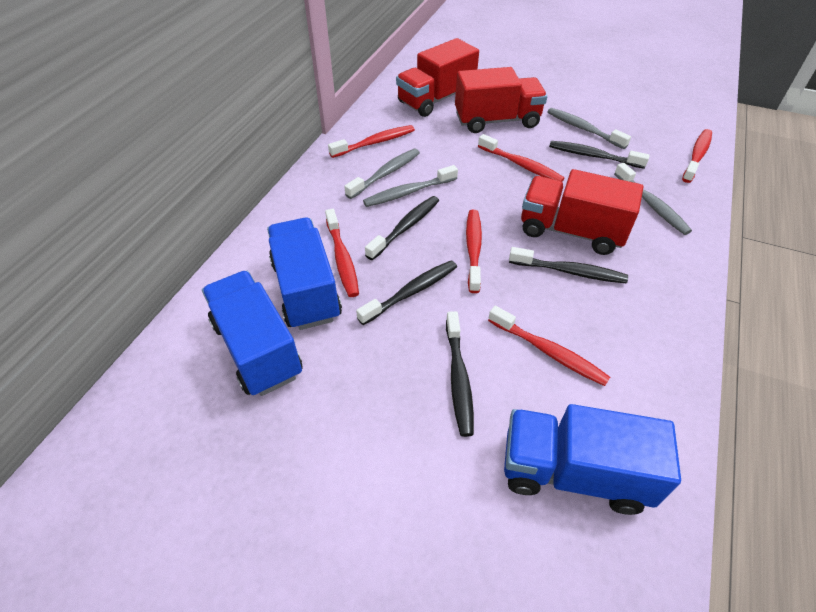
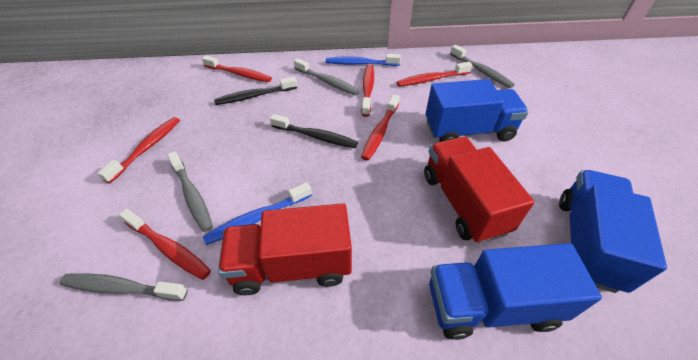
black toothbrush: [356,260,457,325] [365,196,439,260] [446,311,474,437] [509,247,628,284] [549,141,650,169] = 5 -> [214,77,297,105] [270,114,358,148] = 2
blue toothbrush: none = 0 -> [203,182,312,245] [326,54,401,66] = 2
red truck: [396,38,479,117] [455,67,547,133] [521,169,643,255] = 3 -> [218,203,352,295] [424,137,534,244] = 2

